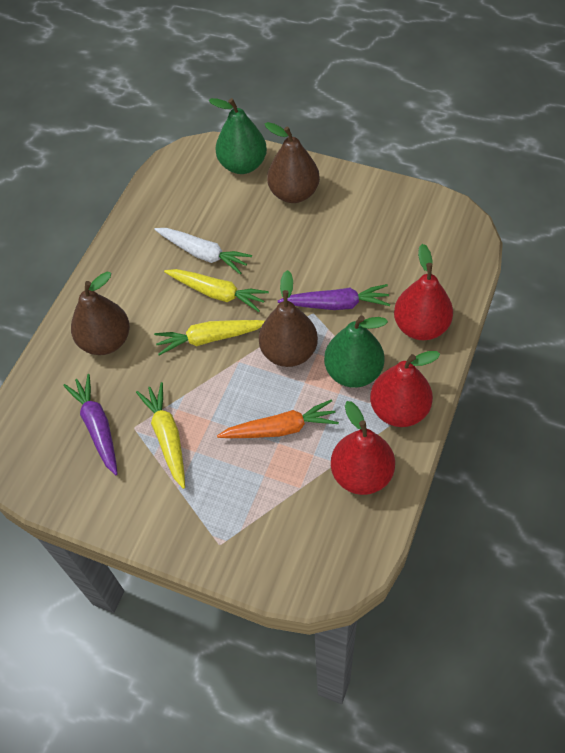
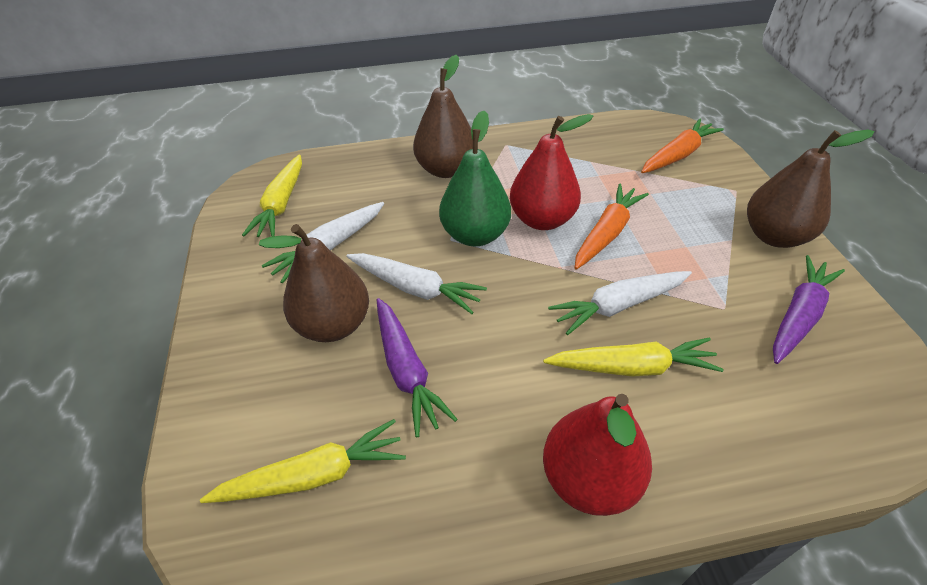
green pear: [209,98,267,174] [324,315,388,388] = 2 -> [439,111,511,246] = 1
orange carrot: [217,399,339,438] = 1 -> [575,184,649,269] [641,119,724,173] = 2
red pear: [331,401,395,495] [370,351,440,427] [394,244,453,340] = 3 -> [510,114,593,230] [543,394,652,516] = 2
white carrot: [154,228,252,274] = 1 -> [262,202,384,283] [346,253,487,314] [548,271,692,335] = 3

